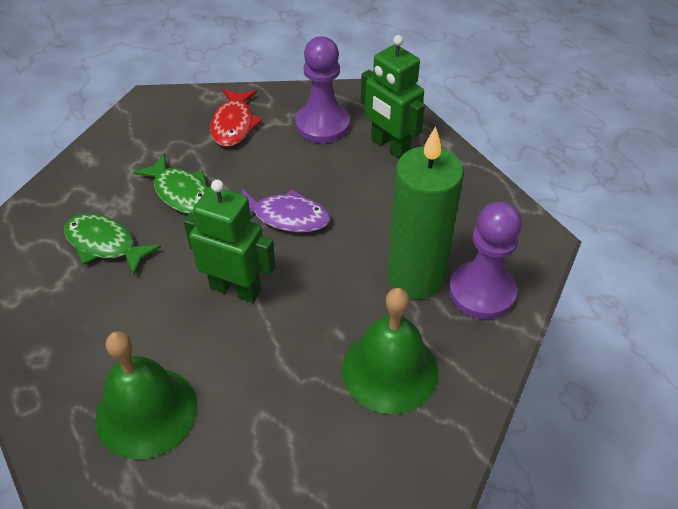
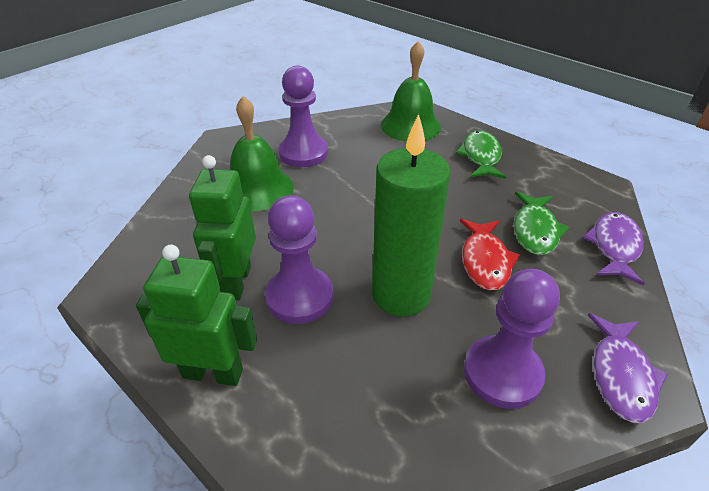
purple fish: [242,189,330,233] = 1 -> [583,212,645,286] [588,313,668,423] = 2
purple pawn: [296,36,350,143] [449,202,522,320] = 2 -> [265,195,334,324] [279,65,328,167] [464,269,560,409] = 3

